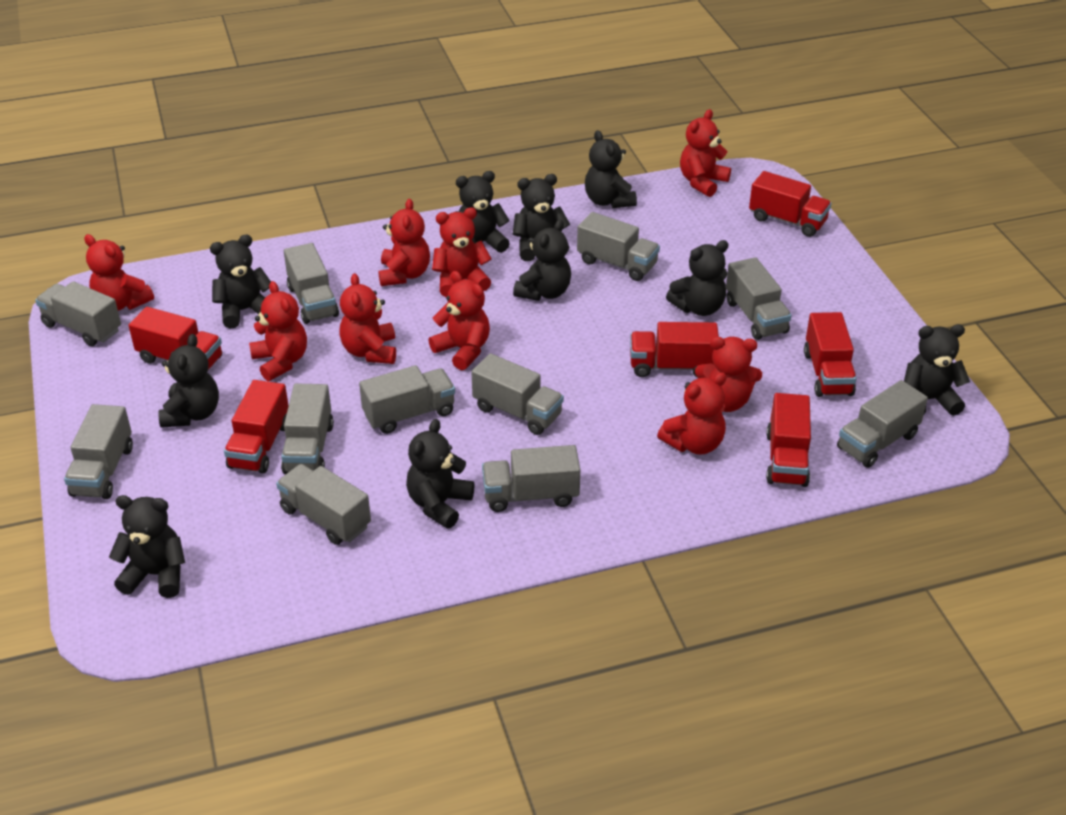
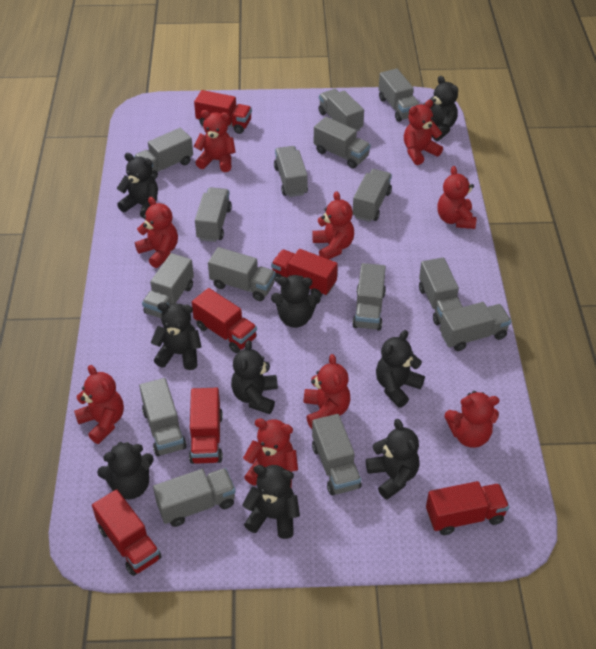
black teddy bear: [109,495,185,598] [158,334,219,428] [210,234,271,329] [406,419,475,529] [456,171,510,253] [513,174,570,261] [513,219,571,301] [585,130,637,208] [666,240,729,316] [904,324,970,416] = 10 -> [97,442,154,499] [117,153,158,219] [151,302,202,370] [231,340,278,414] [242,465,300,539] [271,275,320,328] [366,419,419,500] [376,330,425,408] [423,76,458,141] = 9
grey truck: [35,281,121,346] [64,404,133,499] [276,464,371,545] [281,383,334,474] [284,243,339,324] [359,365,455,434] [471,353,564,435] [482,445,580,512] [577,212,660,281] [726,257,792,340] [837,380,928,468] = 11 -> [134,128,193,179] [139,378,187,456] [142,253,194,318] [153,468,236,527] [195,187,232,242] [208,247,275,301] [274,146,308,197] [312,414,361,495] [314,117,371,168] [319,89,364,131] [352,263,386,330] [353,169,392,222] [379,68,420,122] [419,257,463,325] [440,302,511,351] = 15

